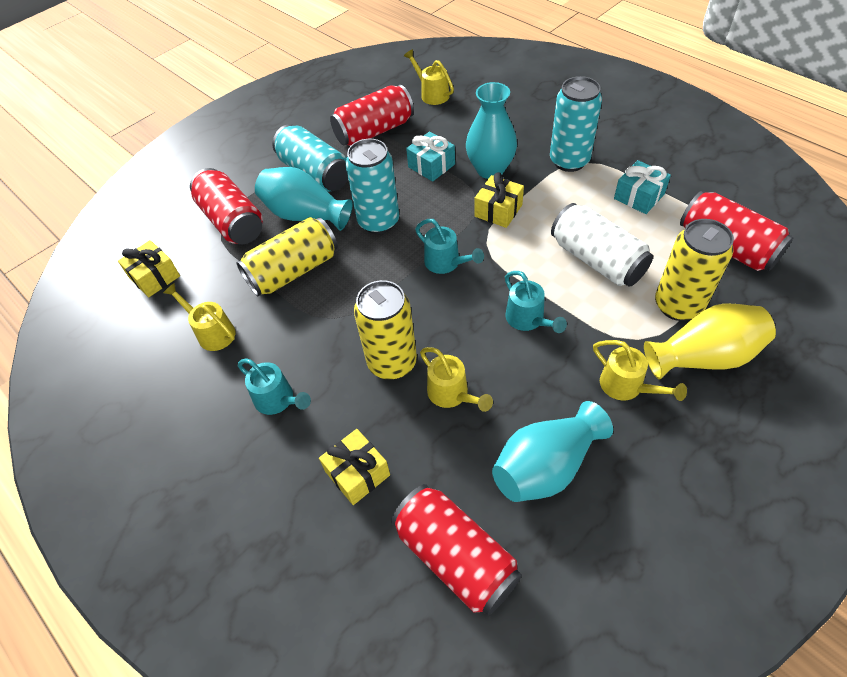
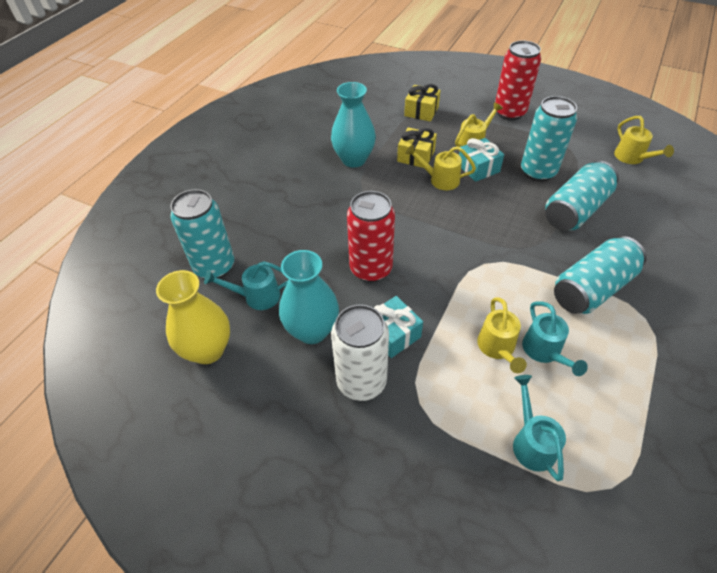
red can: [190,168,263,244] [330,85,414,146] [391,484,522,616] [680,191,793,271] = 4 -> [347,191,395,282] [495,41,541,120] = 2
turquoise can: [272,124,348,192] [345,139,399,234] [550,76,602,172] = 3 -> [170,189,234,279] [521,96,577,182] [545,161,619,231] [554,236,646,314] = 4
turquoise vase: [255,167,352,231] [466,82,517,179] [492,401,613,502] = 3 -> [279,250,339,344] [331,82,376,167] = 2
yellow can: [237,217,338,296] [354,280,417,380] [655,219,734,321] = 3 -> none = 0
yellow gift: [118,240,180,297] [319,429,390,505] [474,172,524,228] = 3 -> [397,127,437,168] [404,84,440,122] = 2

